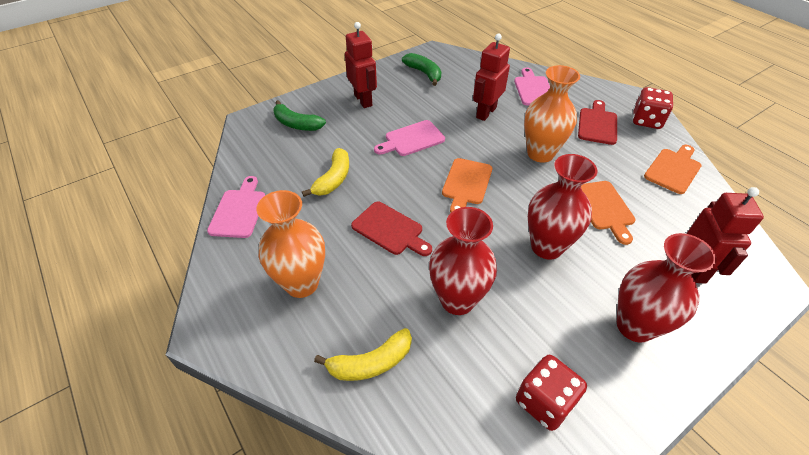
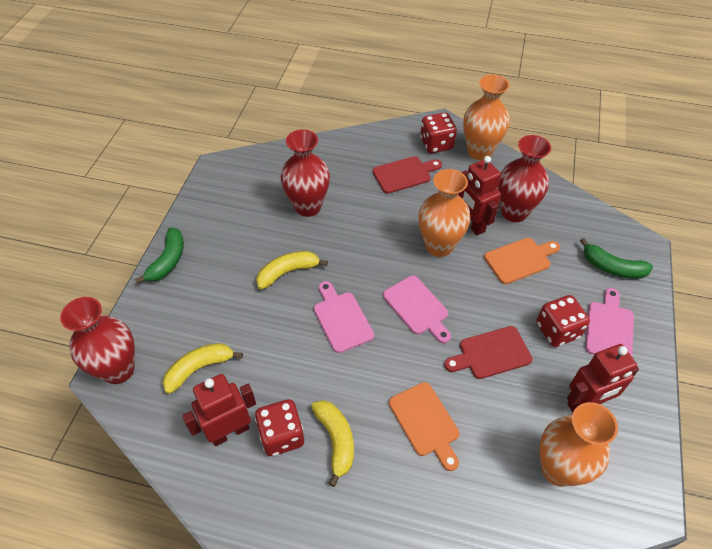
orange cutting board: [442,158,492,213] [581,181,635,245] [644,145,702,194] = 3 -> [389,382,460,471] [484,238,560,284] = 2
orange vase: [256,190,325,298] [524,65,580,163] = 2 -> [419,169,471,257] [463,74,510,160] [539,402,618,487] = 3
red dice: [516,355,587,431] [633,87,673,129] = 2 -> [255,399,304,456] [420,113,457,153] [536,295,590,347] = 3
yellow banana: [302,148,349,197] [314,328,412,381] = 2 -> [163,343,243,394] [256,251,328,290] [311,400,354,487] = 3

